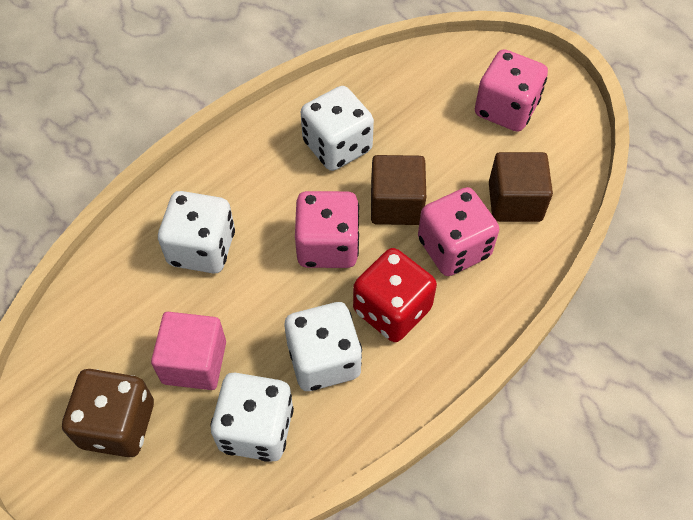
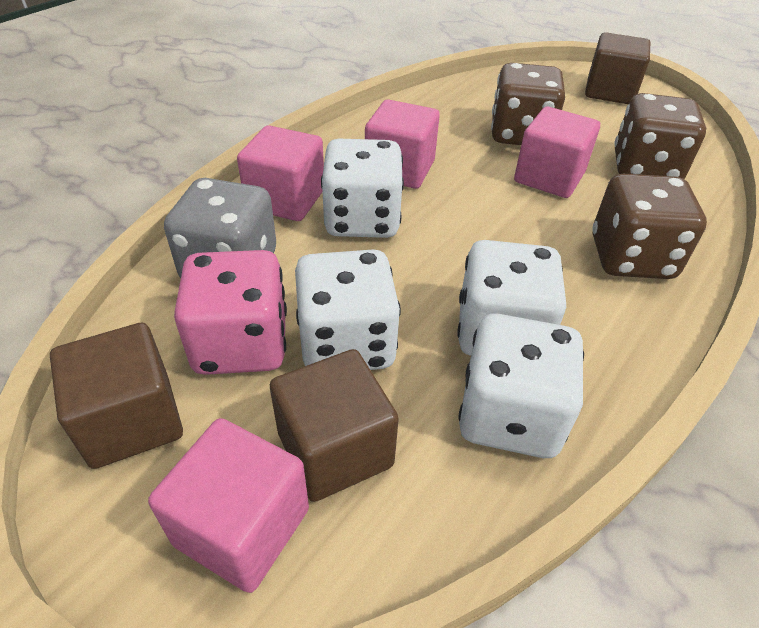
brown cube: [371,155,426,225] [489,152,553,222] = 2 -> [50,323,183,469] [270,349,399,502] [585,32,651,104] = 3
brown dice: [62,369,154,457] = 1 -> [491,63,565,145] [592,174,707,279] [614,93,706,179] = 3
grey dice: none = 0 -> [164,178,276,278] = 1
pink cube: [151,312,226,390] = 1 -> [148,418,309,593] [237,125,324,221] [365,100,440,189] [514,107,600,198] = 4
pink dice: [295,191,359,268] [418,187,499,276] [475,49,548,132] = 3 -> [174,250,287,375] = 1
red dice: [353,248,437,342] = 1 -> none = 0

